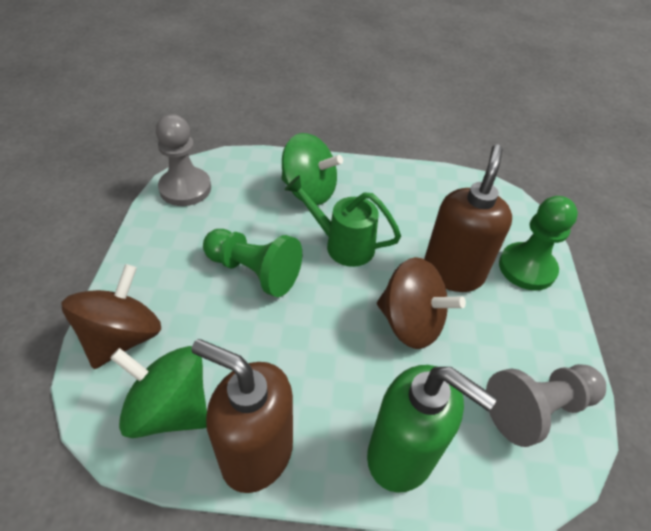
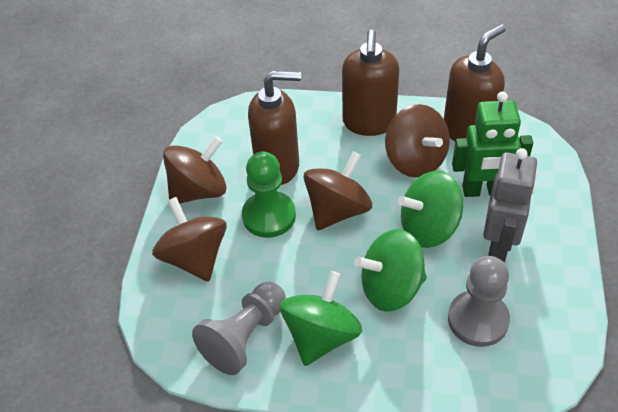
brown soap dispenser: [191,339,293,493] [424,145,512,292] = 2 -> [248,71,301,185] [342,30,399,136] [444,24,506,141] = 3
brown spinning top: [61,264,161,369] [377,257,466,349] = 2 -> [152,197,227,282] [163,136,227,204] [303,151,372,230] [385,104,450,178] = 4
green pawn: [203,229,302,297] [499,196,578,291] = 2 -> [242,152,296,238] = 1
green robot: none = 0 -> [452,91,533,197] = 1
green soap dispenser: [367,365,497,493] = 1 -> none = 0
green spinning top: [110,346,207,438] [281,133,343,205] = 2 -> [280,271,362,366] [354,229,427,312] [398,171,463,248] = 3
green watering can: [285,175,401,267] = 1 -> none = 0
grey robot: none = 0 -> [483,148,538,263] = 1

